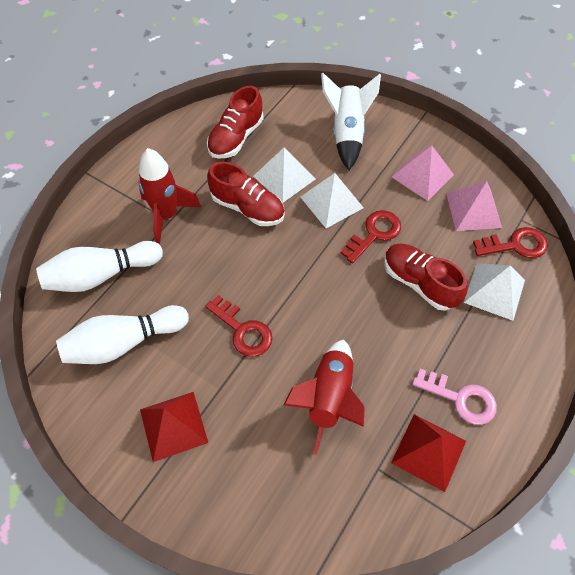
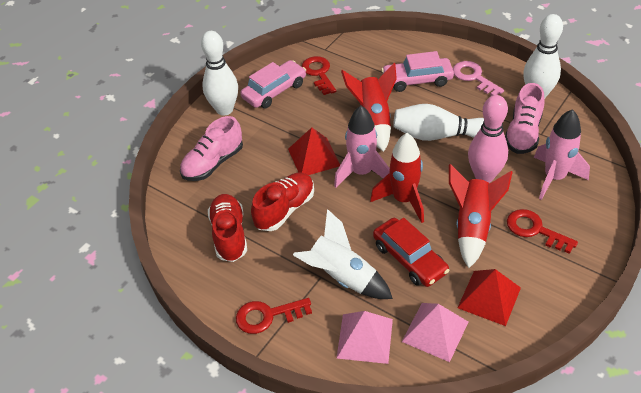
pink bowling pin: none = 0 -> [468,95,508,183] = 1
pink car: none = 0 -> [241,60,306,108] [381,51,454,92] = 2
pink rocket: none = 0 -> [334,106,390,188] [534,109,590,200] = 2
pink shoe: none = 0 -> [180,116,243,181] [505,83,545,154] = 2
red car: none = 0 -> [373,218,450,287] = 1
red rocket: [138,148,201,244] [283,340,365,455] = 2 -> [341,63,397,152] [370,133,424,223] [449,164,513,268] = 3
red shoe: [207,86,264,159] [207,162,285,226] [384,244,468,311] = 3 -> [208,194,247,262] [251,172,314,231] = 2
white bowling pin: [36,241,163,292] [56,305,189,364] = 2 -> [201,31,238,116] [393,104,484,141] [523,14,563,99] = 3
white pyramid: [253,147,316,203] [300,173,364,228] [464,263,525,321] = 3 -> none = 0

